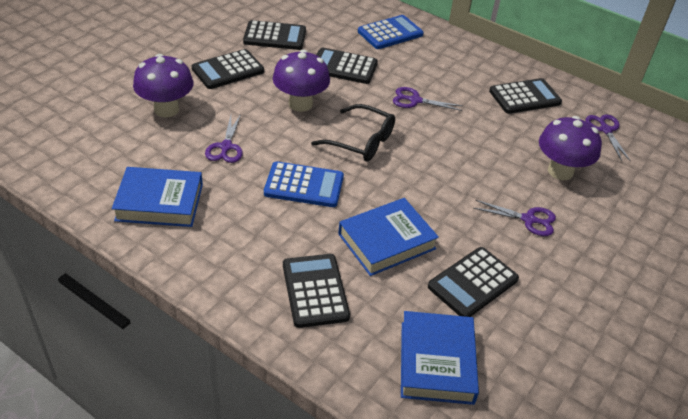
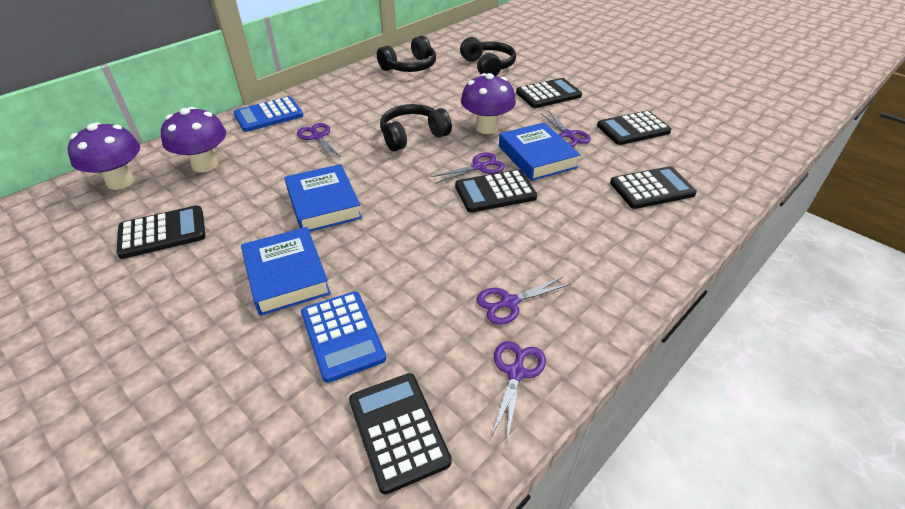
black glasses: [311,104,395,162] = 1 -> none = 0
black headphones: none = 0 -> [377,36,436,72] [380,104,452,151] [460,37,516,76] = 3
purple scissors: [205,114,243,163] [393,87,463,111] [474,200,556,236] [586,114,631,162] = 4 -> [297,123,341,159] [431,153,505,183] [476,277,570,325] [491,341,546,442] [541,110,591,147] = 5

